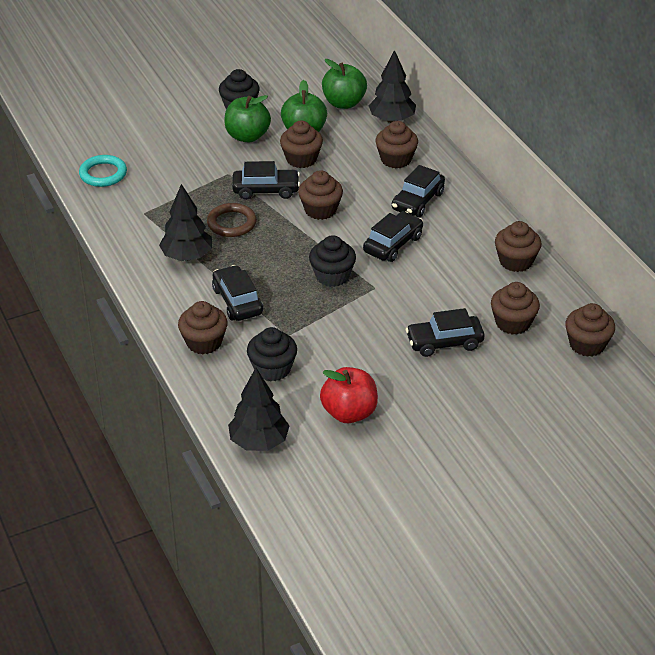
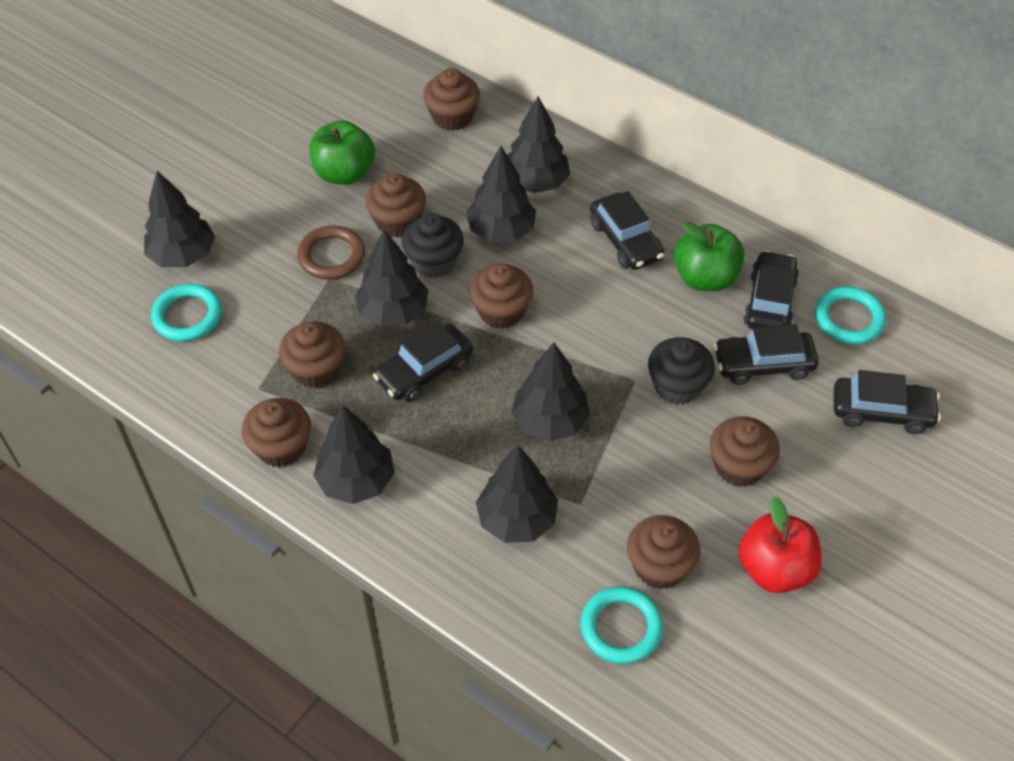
black cupcake: [219,69,260,109] [247,327,297,381] [309,235,356,287] = 3 -> [402,213,464,278] [648,337,715,405] = 2
black tree: [159,184,212,261] [228,368,290,451] [368,50,416,123] = 3 -> [144,171,215,267] [313,405,395,504] [355,229,428,327] [466,146,536,242] [476,445,558,543] [507,96,570,193] [511,343,590,442] = 7
green apple: [224,95,271,143] [281,80,327,132] [322,59,367,109] = 3 -> [309,120,375,185] [674,221,744,291] = 2
turquoise ring: [79,155,127,187] = 1 -> [151,284,222,341] [581,586,663,664] [815,286,886,344] = 3

